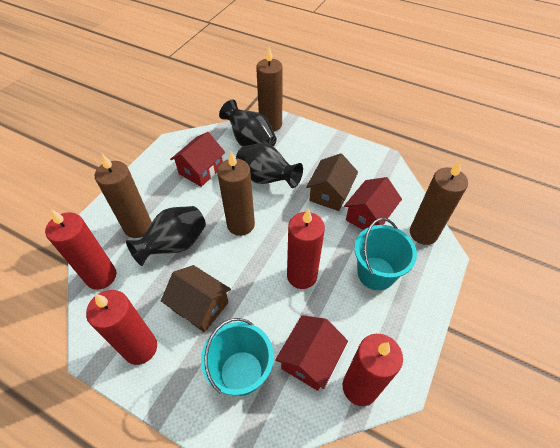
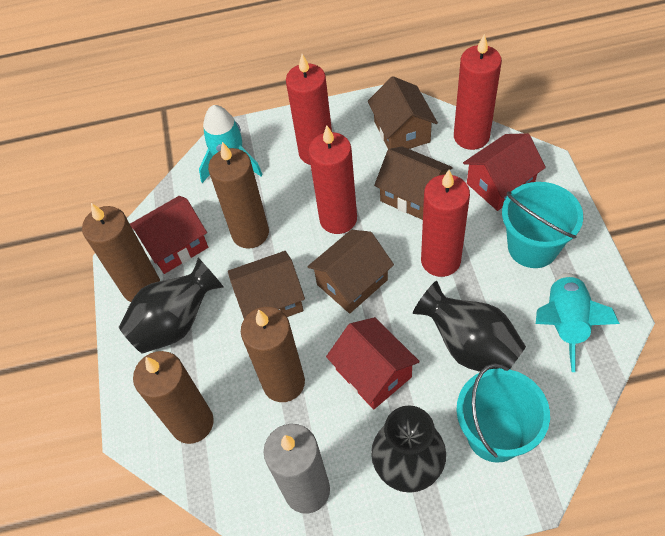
brown house: [161,265,231,332] [306,153,358,211] = 2 -> [228,251,305,319] [307,230,394,314] [368,76,438,149] [374,146,453,220] = 4
grey candle: none = 0 -> [264,424,330,514] = 1
turquoise rocket: none = 0 -> [199,105,263,183] [536,273,620,372] = 2

